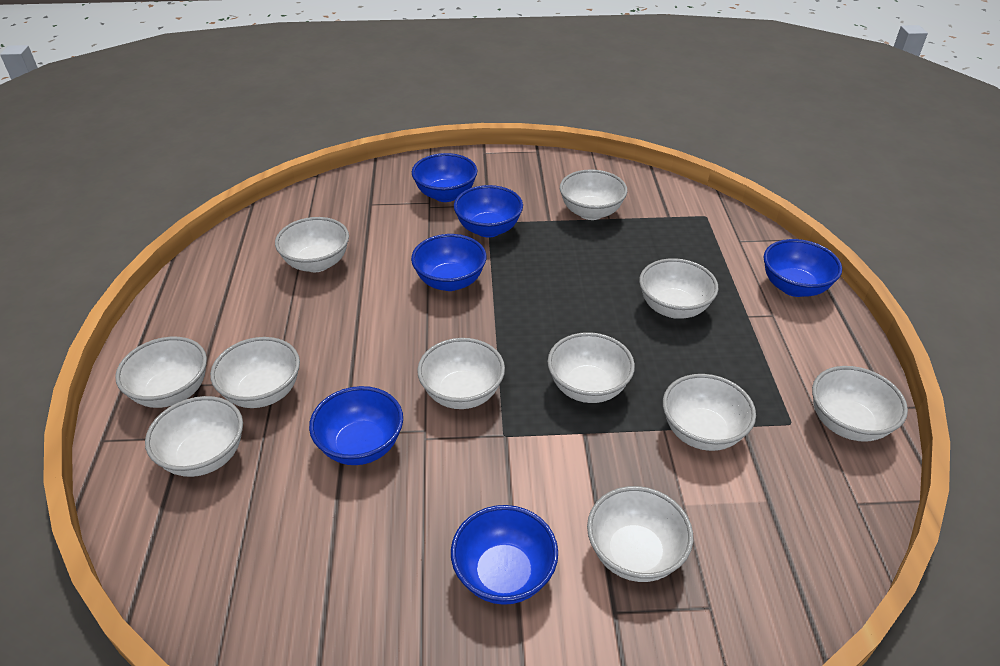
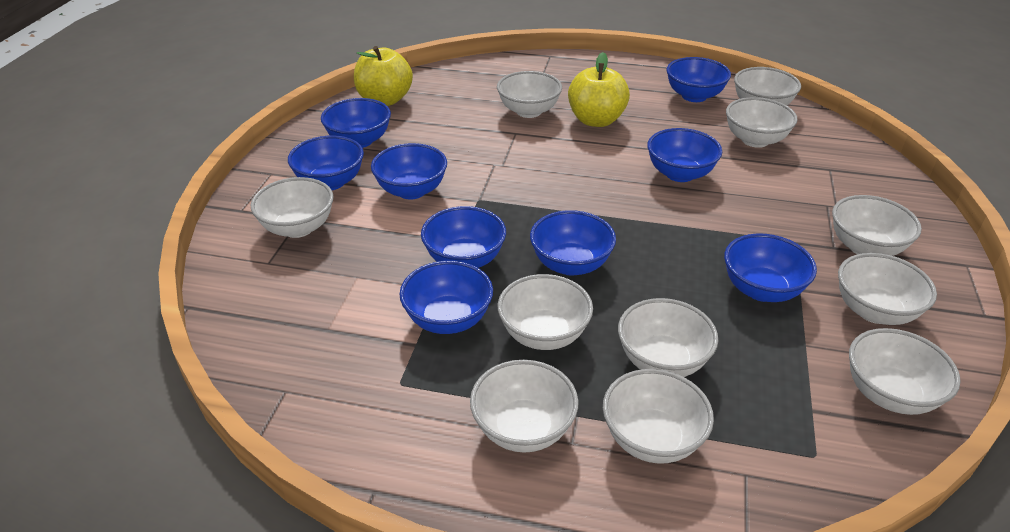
blue bowl: [309,386,403,465] [411,234,487,291] [412,153,477,202] [451,505,558,605] [454,185,523,238] [764,239,842,297] = 6 -> [288,135,364,190] [321,98,391,148] [371,143,447,200] [400,261,493,334] [421,206,506,268] [530,210,616,276] [647,128,722,182] [666,57,731,102] [724,233,817,302] = 9
yellow apple: none = 0 -> [354,46,413,106] [568,52,630,127] = 2

